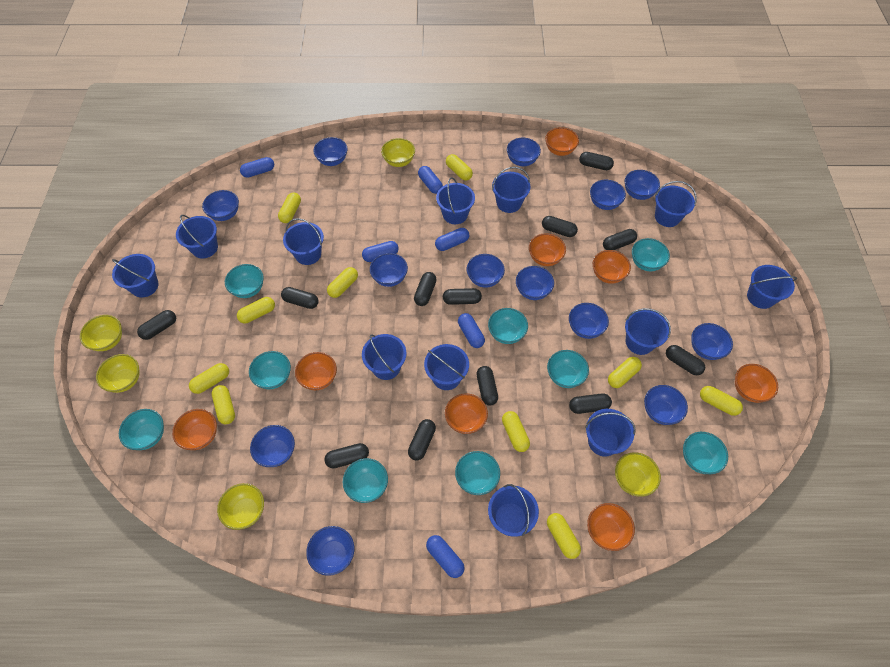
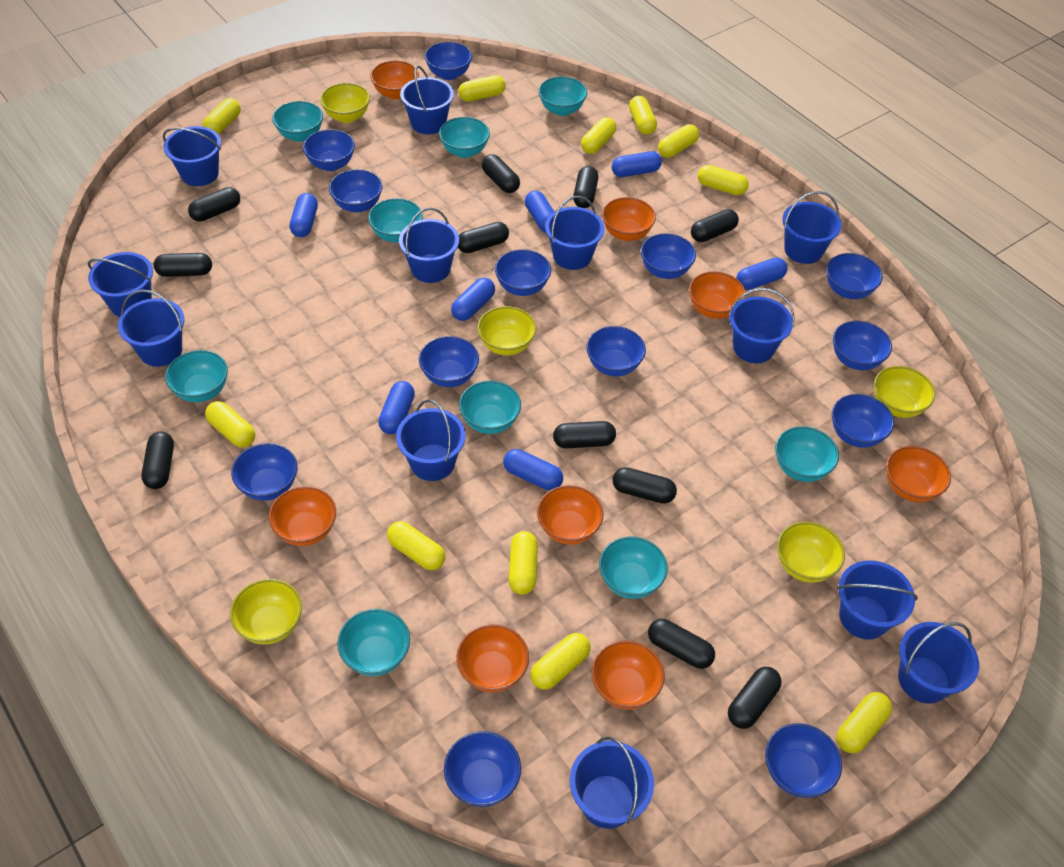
black capsule: [137,310,176,340] [281,287,318,309] [324,443,369,468] [408,419,436,460] [414,272,437,306] [443,288,482,305] [476,366,498,406] [542,216,578,237] [569,393,612,414] [579,152,614,170] [603,229,637,250] [666,345,705,375] = 12 -> [141,431,174,489] [154,253,212,277] [188,187,240,222] [458,222,509,253] [482,154,520,193] [553,421,616,449] [573,166,598,208] [612,467,677,504] [648,619,715,669] [691,209,739,242] [728,667,782,729] = 11
blue capsule: [240,157,274,178] [362,241,399,262] [418,166,443,194] [426,535,465,578] [435,228,469,251] [458,313,485,348] = 6 -> [290,193,318,237] [378,381,415,434] [451,278,495,321] [503,449,563,491] [525,191,554,233] [612,151,662,177] [736,258,788,290] = 7
yellow capsule: [189,363,229,394] [212,385,235,424] [237,297,275,323] [278,193,301,223] [327,267,358,298] [446,154,473,181] [502,411,530,452] [547,513,581,559] [608,357,642,388] [700,386,743,416] = 10 -> [202,98,241,135] [205,401,255,448] [387,521,445,570] [458,75,506,102] [509,531,538,595] [530,633,591,690] [581,117,616,154] [629,96,657,135] [658,124,699,158] [698,165,749,195] [836,692,892,753] = 11

